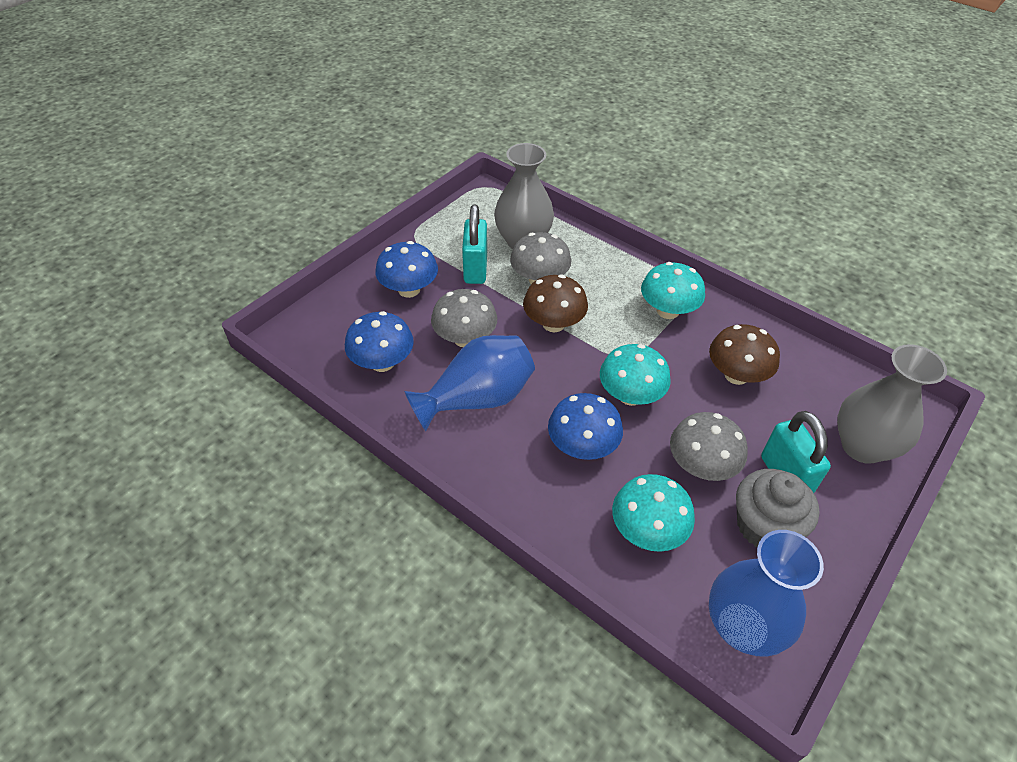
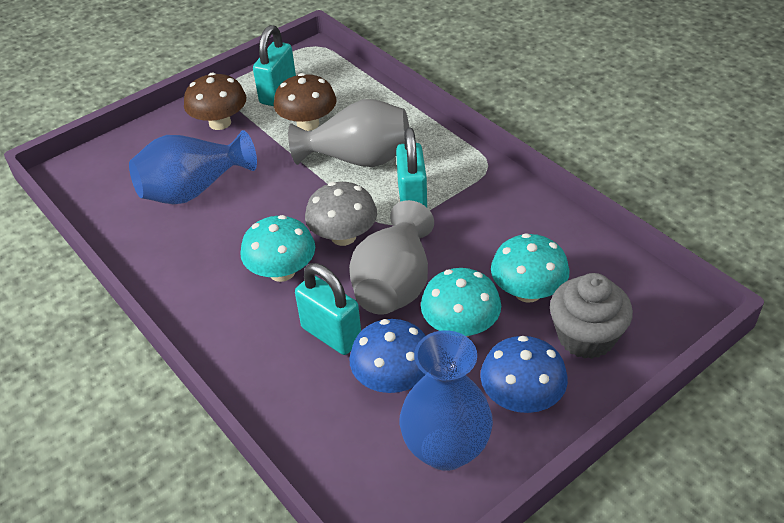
blue mushroom: [345,311,414,372] [375,241,438,298] [548,393,623,460] = 3 -> [350,319,426,393] [480,336,568,413] = 2
grey mushroom: [431,289,497,347] [510,232,571,284] [670,412,748,481] = 3 -> [305,182,377,246] = 1
turquoise padlock: [462,205,487,284] [761,411,831,493] = 2 -> [253,25,296,106] [295,263,361,355] [396,127,427,207] = 3

